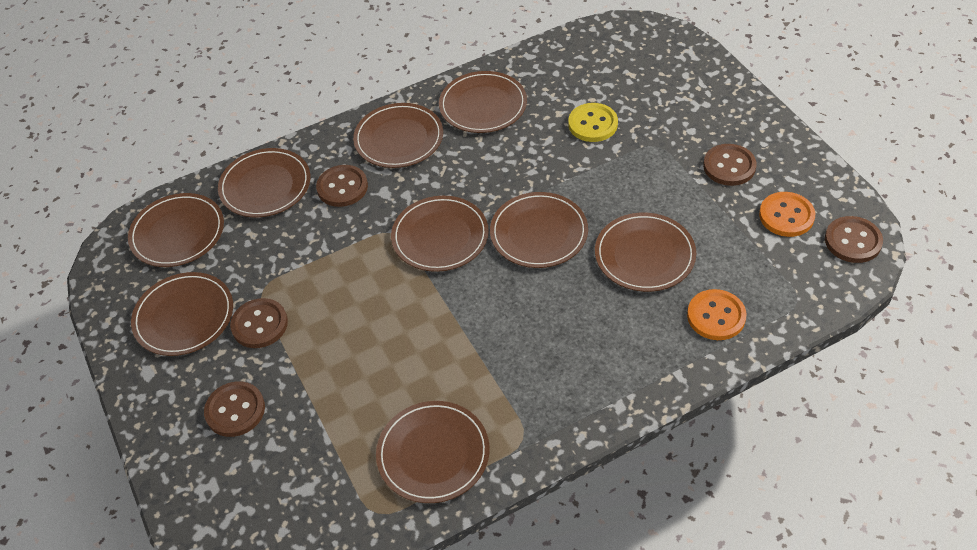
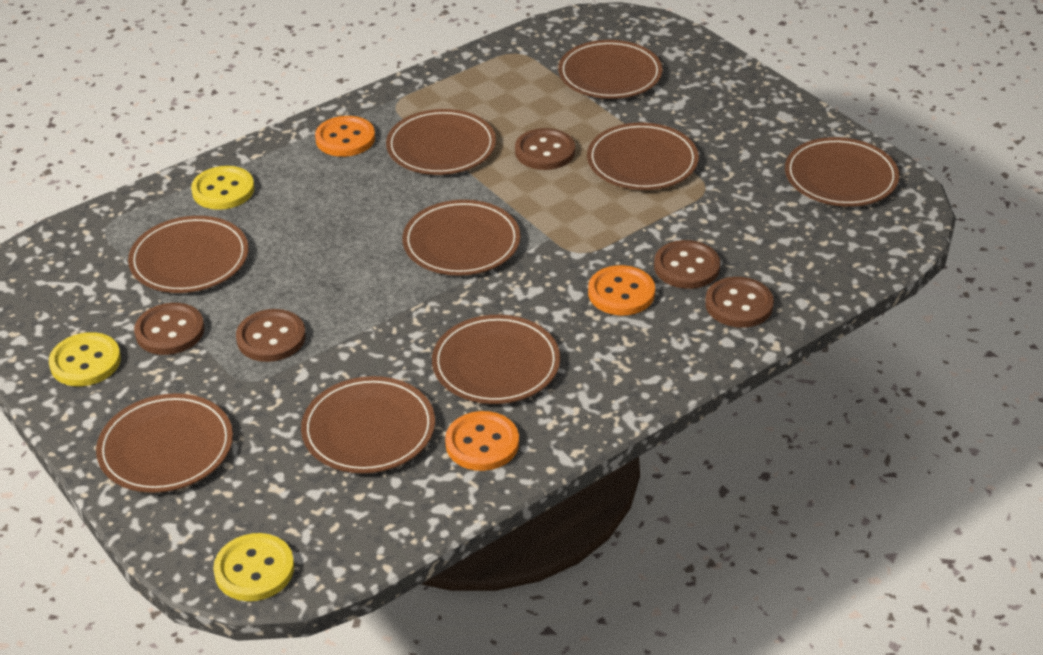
orange button: [687,289,746,340] [759,192,815,237] = 2 -> [315,116,375,157] [445,411,519,471] [588,265,655,315] = 3
yellow button: [568,103,618,142] = 1 -> [49,332,121,386] [191,166,254,210] [213,533,294,601] = 3

